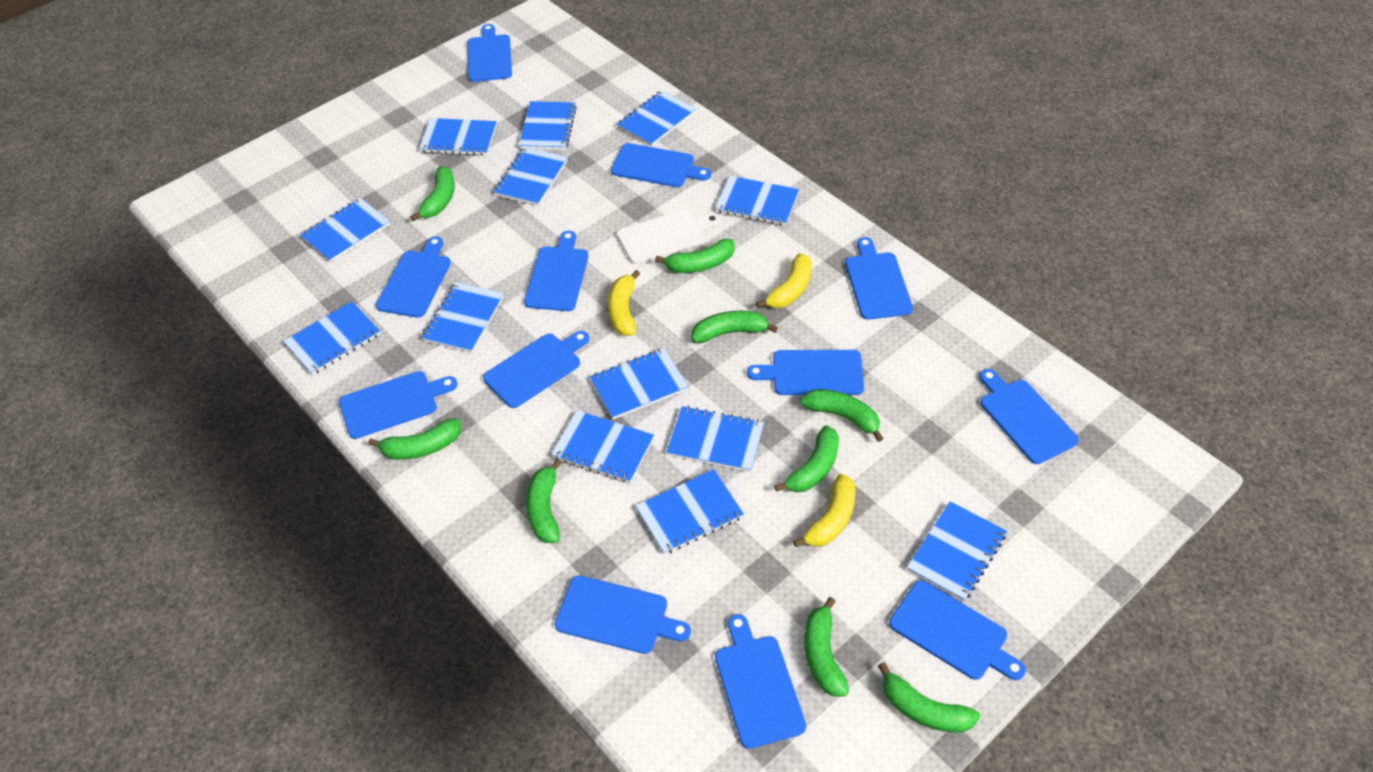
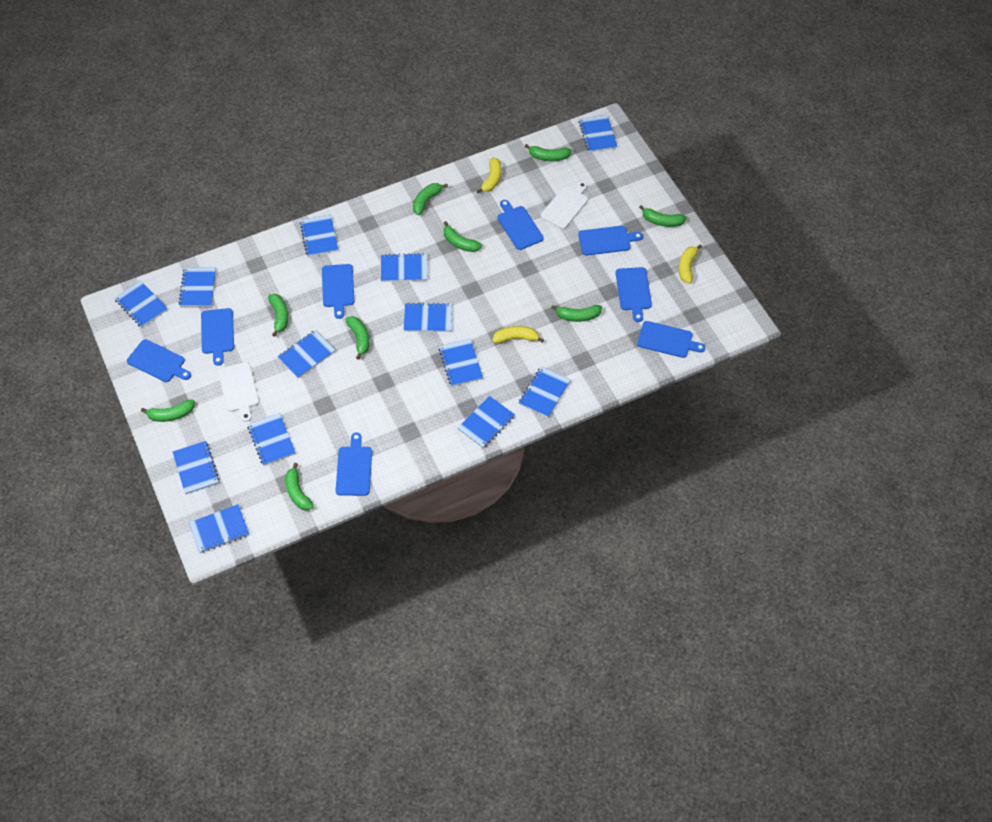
blue cutting board: [339,371,458,439] [376,236,451,318] [468,24,512,82] [483,331,589,408] [524,231,588,311] [555,575,691,654] [611,143,711,187] [715,614,806,749] [747,350,864,395] [845,237,913,320] [889,580,1026,680] [979,369,1079,464] = 12 -> [127,339,191,382] [201,308,234,366] [322,264,354,319] [335,432,372,496] [497,200,544,250] [578,226,643,256] [616,267,652,322] [637,321,706,358] = 8
white cutting board: [617,209,721,264] = 1 -> [218,362,259,422] [540,181,588,229] = 2

